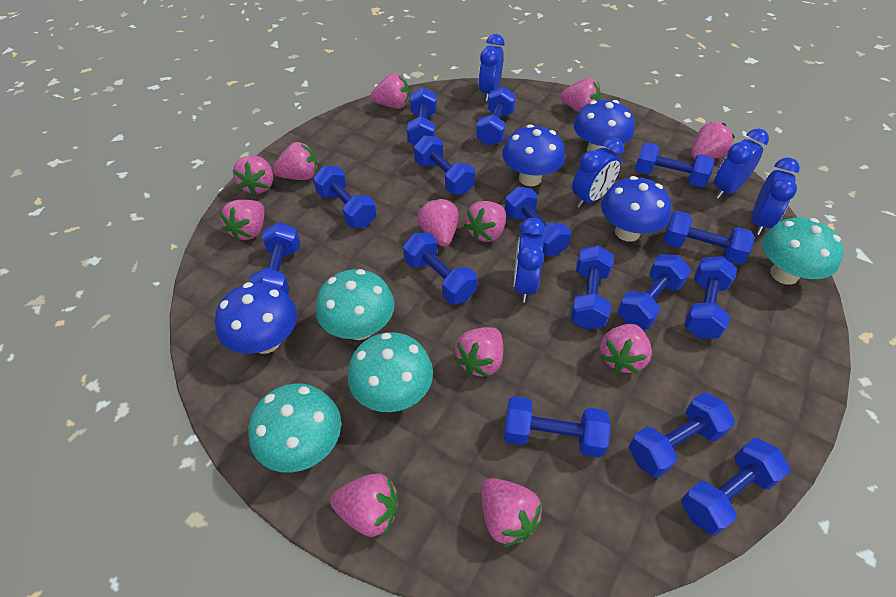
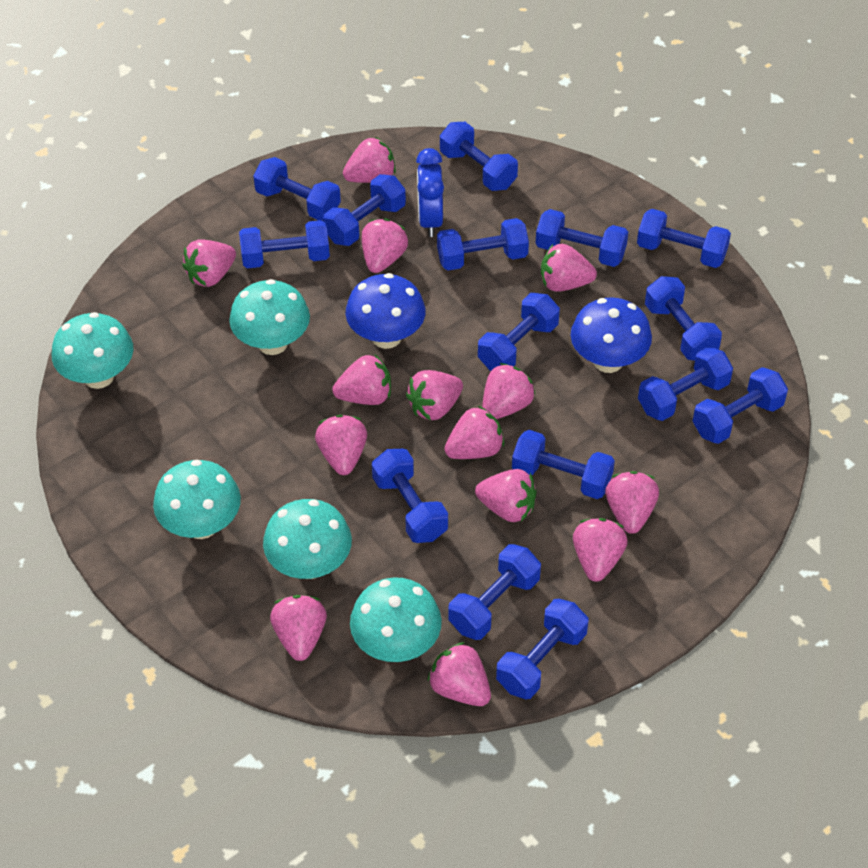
blue clock: [478,34,504,101] [513,218,545,303] [572,137,624,208] [714,129,769,199] [751,157,800,235] = 5 -> [416,148,444,237] = 1
blue mushroom: [215,282,297,354] [502,124,565,186] [574,100,634,152] [601,176,671,242] = 4 -> [346,273,426,349] [571,297,652,373] = 2
pink strawberry: [220,199,264,241] [233,156,273,195] [272,142,317,180] [330,473,398,537] [371,73,410,109] [417,198,458,247] [454,327,503,377] [464,201,506,242] [481,478,542,547] [560,78,600,112] [600,324,652,373] [691,122,735,159] = 12 -> [182,239,236,287] [270,595,327,661] [315,415,367,475] [332,355,391,405] [343,137,396,183] [362,219,408,273] [406,370,463,420] [427,642,491,706] [444,406,504,459] [475,469,537,522] [482,363,535,419] [541,244,597,292] [573,518,628,582] [605,471,659,534] = 14
turquoise mushroom: [248,383,341,473] [316,269,395,340] [347,332,433,412] [762,217,844,285] = 4 -> [52,312,133,389] [153,460,241,539] [229,279,310,355] [263,499,352,579] [350,577,442,662] = 5

